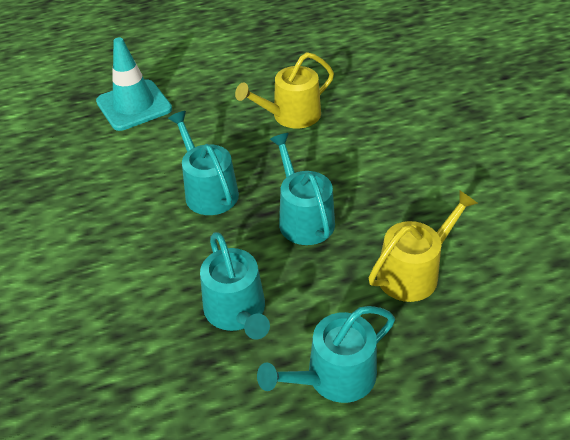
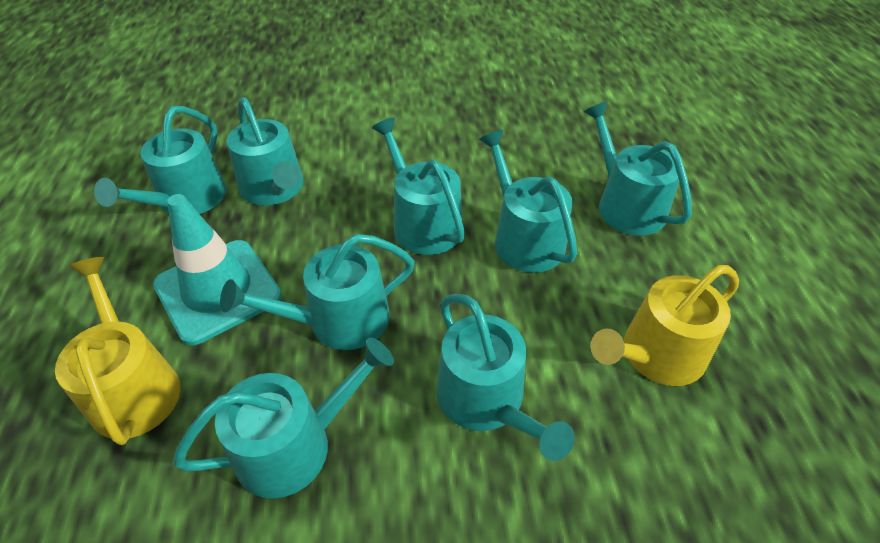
turquoise watering can: [168,111,239,215] [200,232,270,340] [257,306,395,403] [270,133,335,245] = 4 -> [94,106,226,214] [173,338,394,499] [220,234,415,350] [227,97,304,205] [372,118,465,255] [436,294,574,461] [479,130,577,273] [584,101,692,236] = 8

